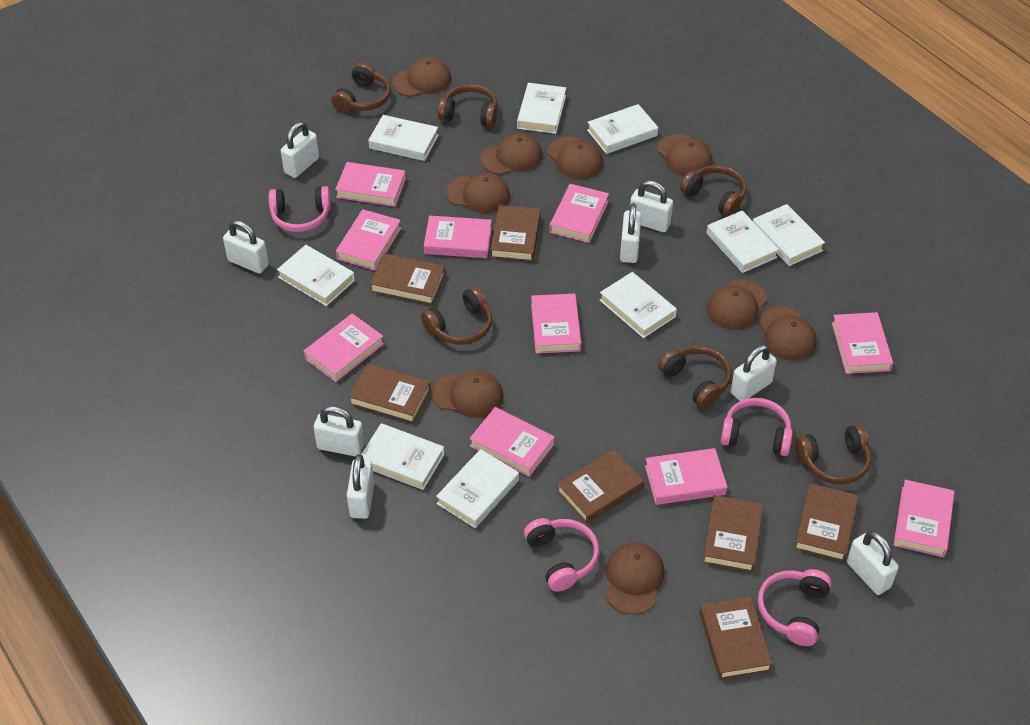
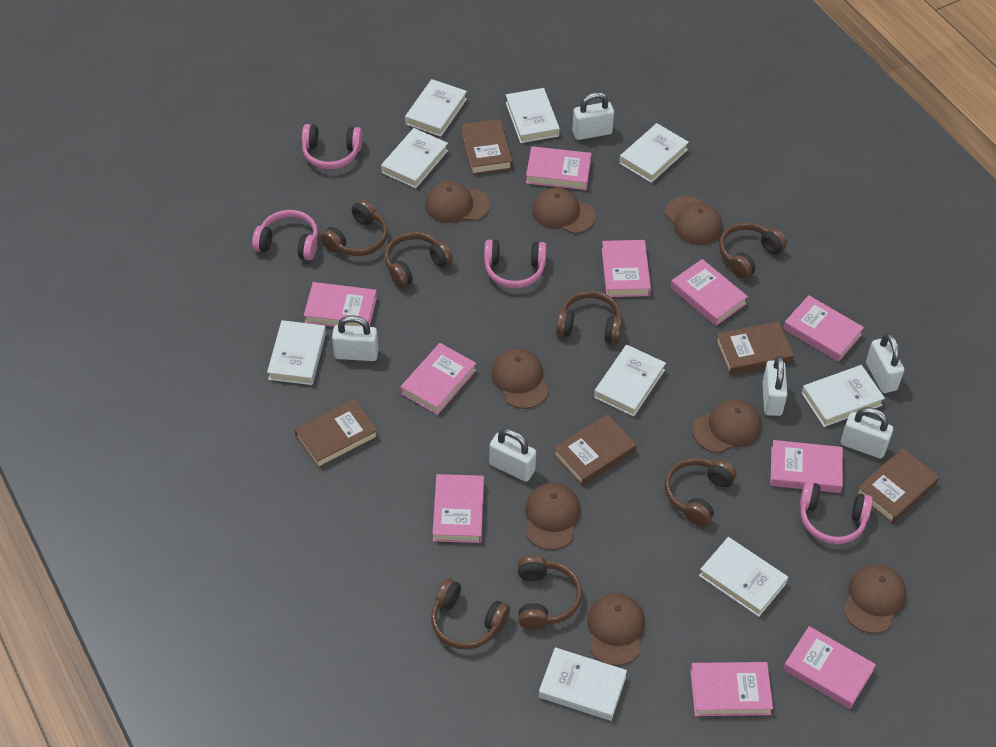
brown book: [349,363,431,423] [370,254,445,305] [490,205,541,262] [557,449,644,524] [699,597,773,680] [703,495,763,572] [794,483,858,562] = 7 -> [295,399,378,469] [461,119,513,175] [553,414,637,486] [716,321,794,375] [856,448,939,524] = 5
brown cap: [392,57,452,97] [431,370,503,418] [446,172,510,213] [480,133,543,175] [548,136,603,179] [605,542,665,614] [657,134,713,177] [707,279,767,330] [759,306,817,361] = 9 -> [425,181,490,223] [491,349,549,409] [525,483,580,550] [532,187,596,234] [587,593,645,666] [665,196,722,245] [692,399,762,453] [843,564,907,634] = 8
brown headphones: [331,62,391,113] [421,287,492,345] [438,84,497,127] [658,346,732,409] [680,165,747,217] [795,424,871,485] = 6 -> [320,199,388,256] [384,232,453,288] [431,578,510,650] [518,555,582,630] [556,291,622,343] [665,458,737,526] [719,222,787,279] = 7
white padlock: [223,220,269,274] [281,122,319,178] [313,406,364,457] [347,454,375,519] [620,203,641,263] [630,180,673,232] [731,345,777,401] [847,531,899,595] = 8 -> [332,315,378,361] [489,429,536,482] [572,92,614,140] [762,356,787,416] [841,407,893,459] [866,333,904,393] = 6

